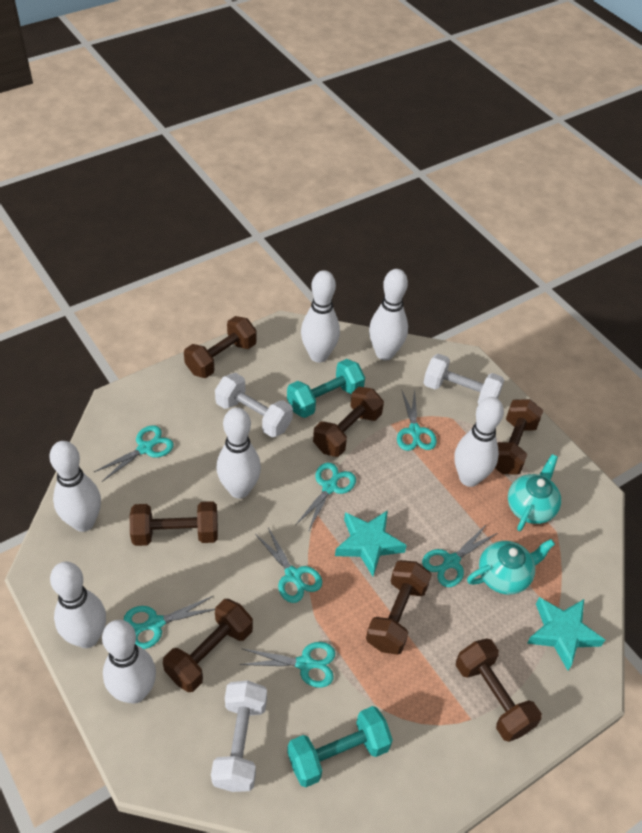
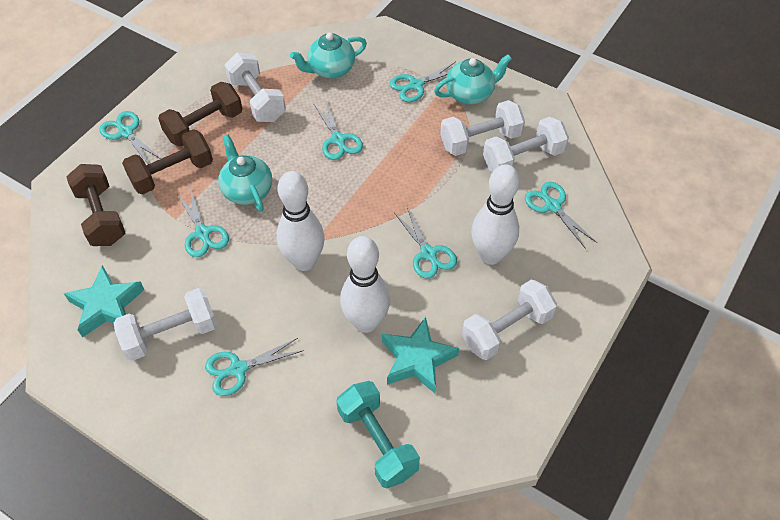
brown dumbbell: [130,501,218,546] [163,599,253,692] [184,316,257,378] [313,387,384,457] [366,560,432,655] [456,638,542,742] [495,399,543,475] = 7 -> [66,164,125,246] [122,129,213,194] [158,82,242,146] = 3
turquoise dumbbell: [287,359,365,418] [287,706,393,787] = 2 -> [336,381,420,488] = 1
turquoise teapot: [467,539,555,595] [508,454,561,531] = 2 -> [218,134,272,212] [290,32,367,78] [434,54,512,104] = 3
white bowling pin: [49,441,101,532] [50,561,106,648] [102,620,156,704] [217,407,261,499] [301,270,340,363] [369,269,408,360] [455,397,504,487] = 7 -> [276,171,325,271] [340,236,390,333] [471,164,520,265] = 3
white dumbbell: [211,680,267,792] [215,373,293,437] [423,354,504,404] = 3 -> [114,288,217,361] [225,52,286,122] [440,100,525,156] [462,279,557,360] [483,117,569,172] = 5

